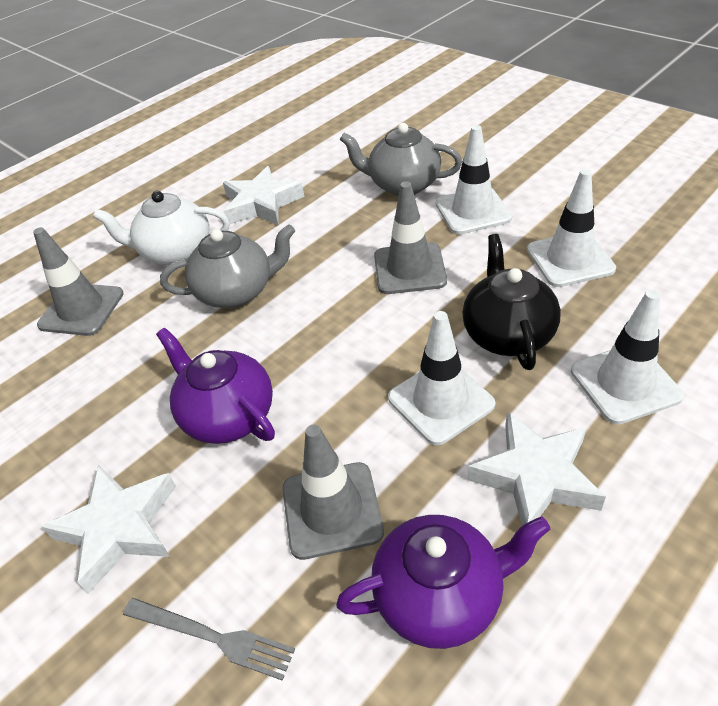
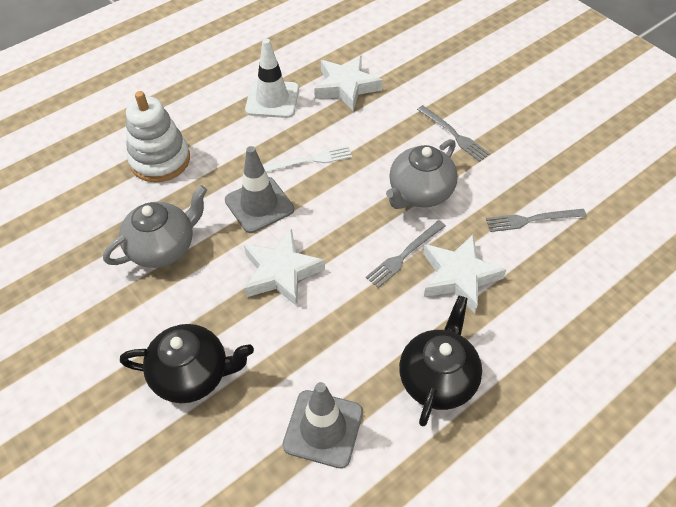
black teapot: [462,234,561,370] = 1 -> [120,324,254,403] [399,295,482,426] = 2
grey fork: [123,598,295,681] = 1 -> [366,220,446,288] [417,105,490,162] [486,209,587,232] = 3
grey traffic cone: [33,227,124,336] [282,424,384,560] [374,181,447,294] = 3 -> [225,146,294,233] [282,382,363,468] = 2
purple teapot: [156,328,275,444] [336,515,550,649] = 2 -> none = 0
white fork: none = 0 -> [263,146,352,172] = 1
white stacking toy: none = 0 -> [126,91,190,182] = 1
white teapot: [93,191,230,265] = 1 -> none = 0
white traffic cone: [388,311,495,445] [436,125,512,234] [527,169,616,287] [571,290,684,425] = 4 -> [245,39,299,118] = 1

